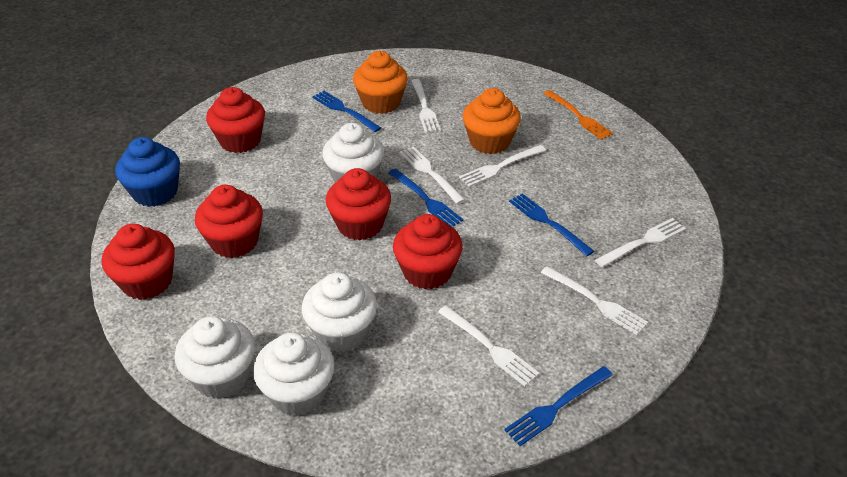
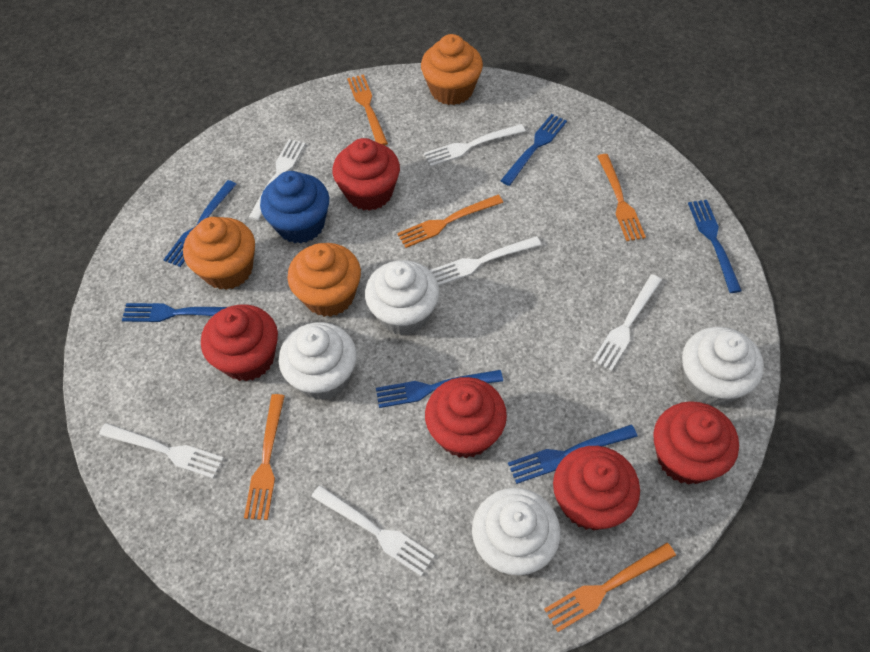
blue fork: [312,91,381,132] [388,169,463,227] [505,366,613,446] [509,193,594,256] = 4 -> [122,303,227,322] [163,180,237,267] [376,370,503,408] [500,114,567,186] [508,425,638,484] [688,200,742,293] = 6
orange cupcake: [353,51,408,114] [463,88,521,154] = 2 -> [183,217,255,290] [287,243,361,317] [421,34,483,105] = 3
orange fork: [543,90,613,140] = 1 -> [244,394,285,520] [347,74,388,145] [397,195,503,248] [544,543,676,632] [597,154,646,241] = 5

